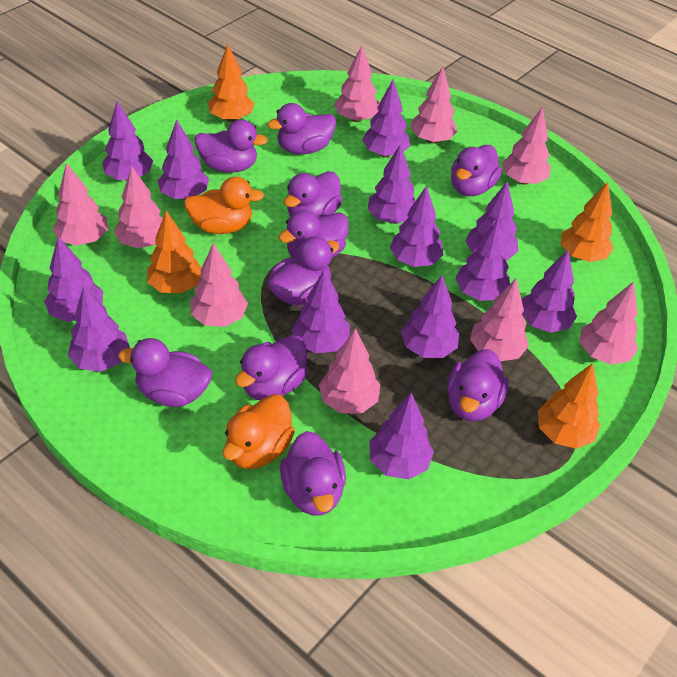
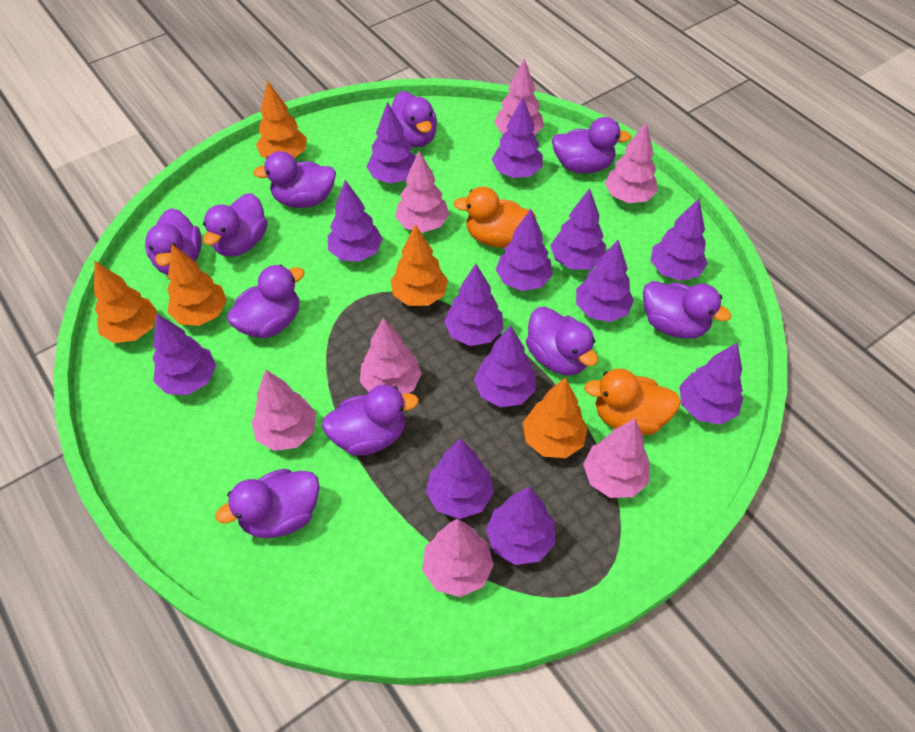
orange tree: [147,210,201,294] [208,44,254,122] [538,363,600,449] [561,182,614,262] = 4 -> [94,261,157,343] [167,244,227,326] [256,80,307,158] [391,224,448,306] [523,377,588,458] = 5
pink tree: [53,163,108,246] [114,166,163,248] [190,243,248,327] [319,328,380,413] [334,45,379,122] [410,67,457,144] [470,278,529,362] [502,107,551,185] [579,281,638,365] = 9 -> [252,370,316,451] [360,318,422,394] [395,151,449,233] [422,519,494,597] [494,58,544,135] [583,419,650,498] [605,122,658,203] = 7

